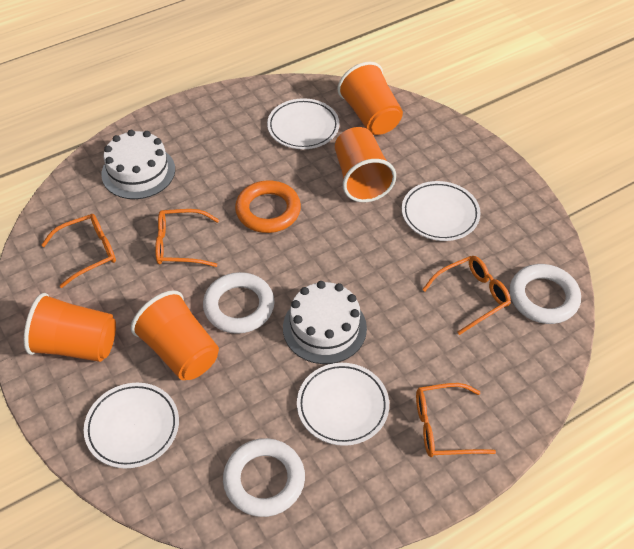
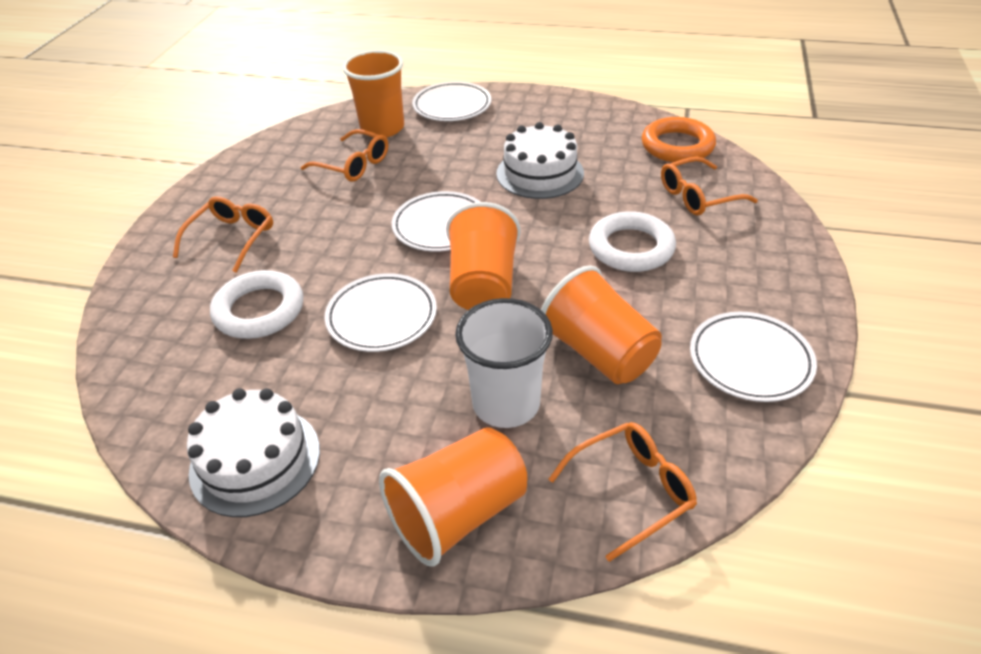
white cup: none = 0 -> [455,298,553,428] = 1
white ring: [203,272,275,334] [223,438,305,517] [510,264,581,324] = 3 -> [210,270,303,339] [589,211,676,272] = 2

